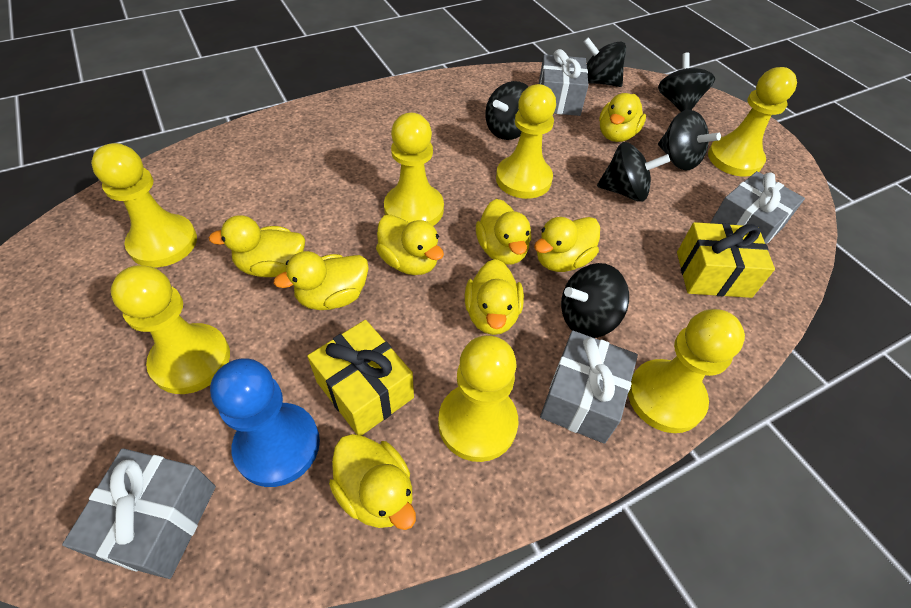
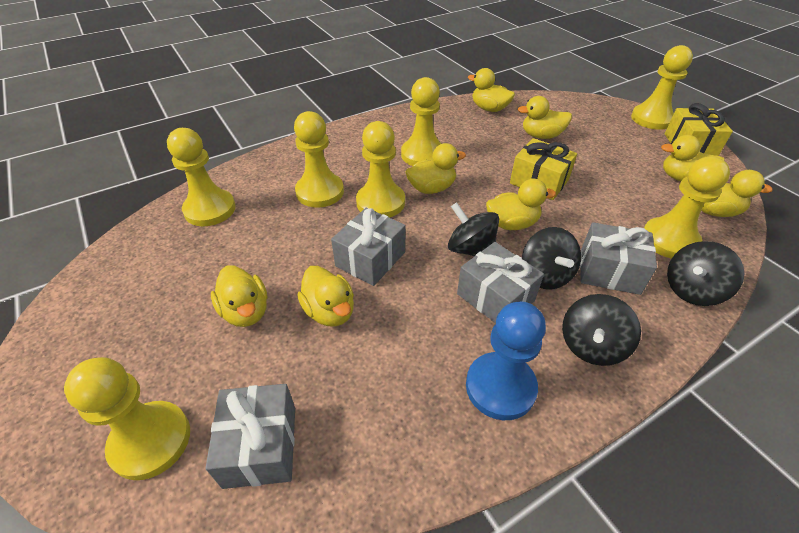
black spinning top: [485,81,529,140] [561,263,629,338] [583,37,626,87] [597,142,670,202] [658,52,715,112] [658,110,721,171] = 6 -> [448,202,499,257] [522,227,581,290] [562,294,641,366] [667,241,744,306] = 4

